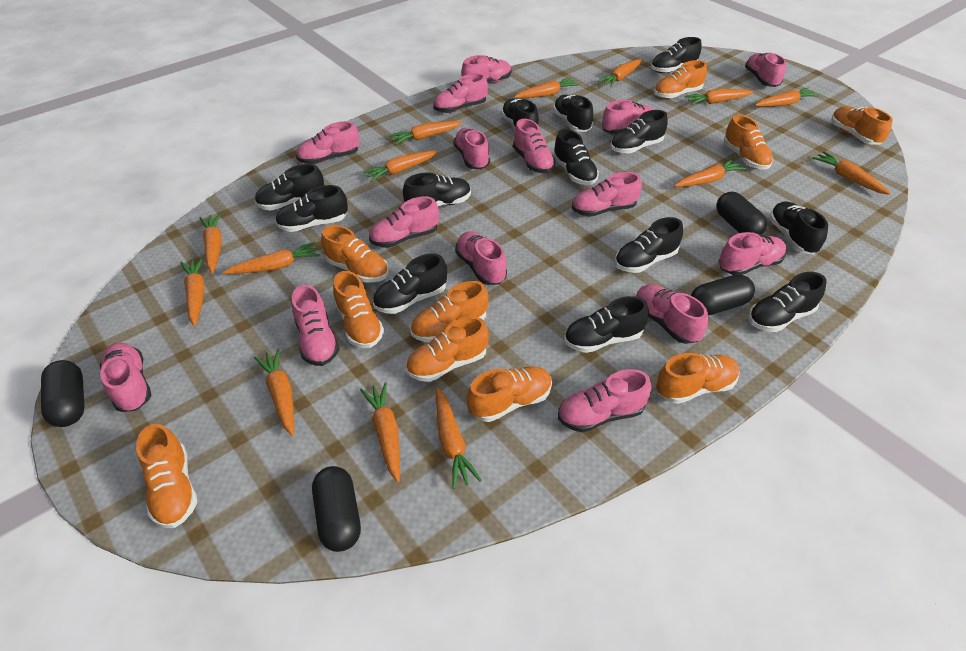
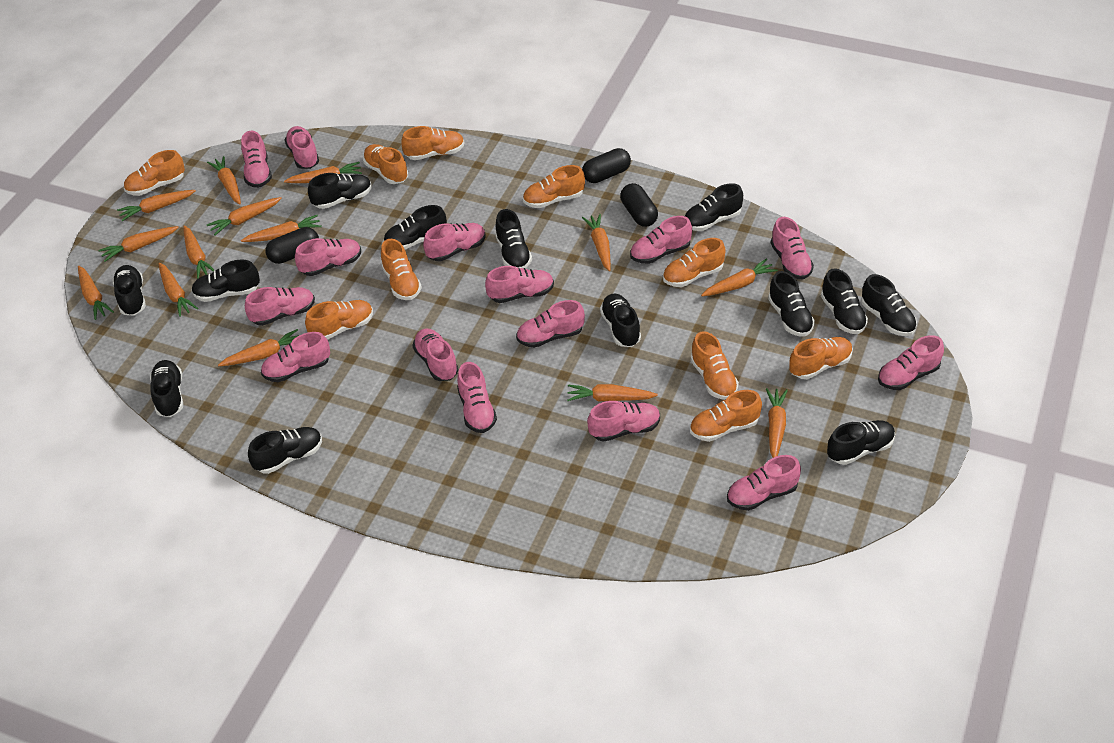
black capsule: [41,360,85,427] [312,466,361,552] [691,274,755,315] [716,192,767,234] = 4 -> [265,227,319,264] [582,148,631,183] [620,183,658,227] = 3

